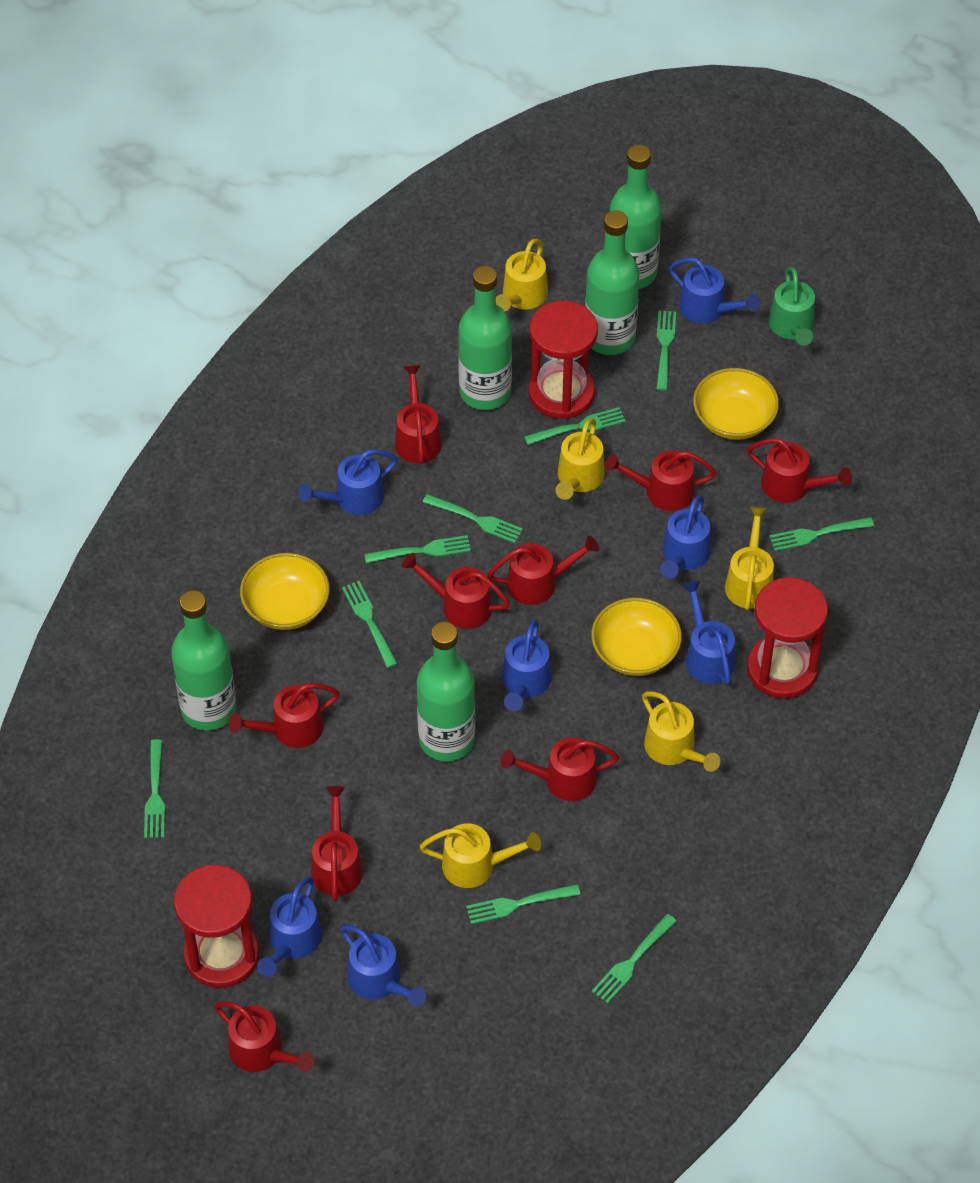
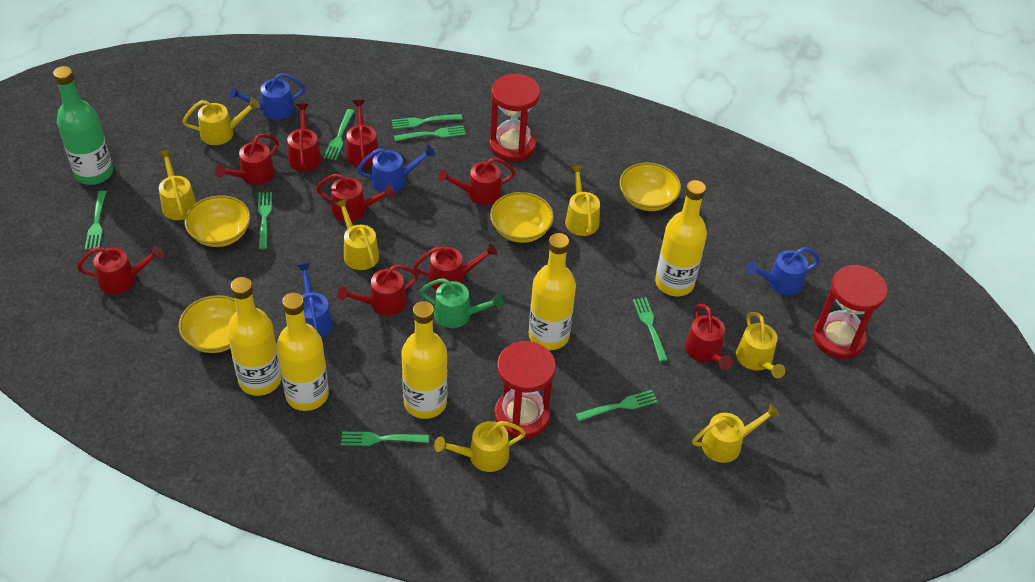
blue watering can: [257,877,322,977] [298,449,397,515] [340,925,426,1007] [502,620,552,711] [660,496,711,579] [669,258,760,323] [682,581,735,685] = 7 -> [229,73,305,120] [297,263,333,338] [357,145,435,193] [746,247,820,296] = 4
green bottle: [171,590,236,731] [417,622,475,761] [458,266,512,410] [585,210,640,355] [610,145,662,289] = 5 -> [53,66,113,185] = 1
green fork: [144,739,165,838] [342,581,398,668] [364,535,471,563] [423,494,523,543] [466,884,581,924] [524,407,625,445] [592,914,676,1004] [656,311,676,391] [769,517,874,551] = 9 -> [85,191,106,250] [258,192,272,249] [324,109,354,160] [341,432,429,446] [392,114,463,129] [394,125,466,141] [576,390,658,421] [633,297,668,362] = 8
yellow bottle: none = 0 -> [227,277,281,396] [277,293,329,411] [402,301,447,419] [529,233,576,350] [655,180,707,296] = 5
yellow bowl: [240,553,330,630] [591,598,682,676] [693,368,779,440] = 3 -> [179,295,236,353] [185,195,250,247] [490,192,554,243] [619,163,681,211] = 4
yellow watering can: [419,823,541,888] [496,239,548,311] [555,418,605,500] [642,691,720,772] [725,507,774,610] = 5 -> [158,150,197,220] [182,98,260,145] [335,199,379,270] [434,421,526,472] [565,165,600,236] [692,404,780,463] [736,312,786,378] = 7

